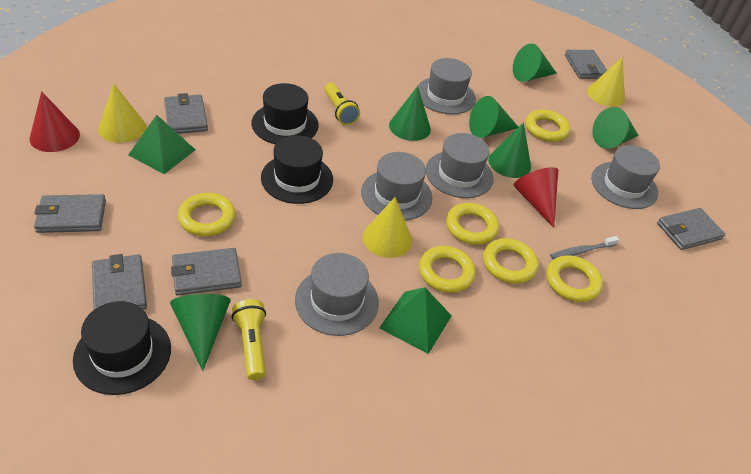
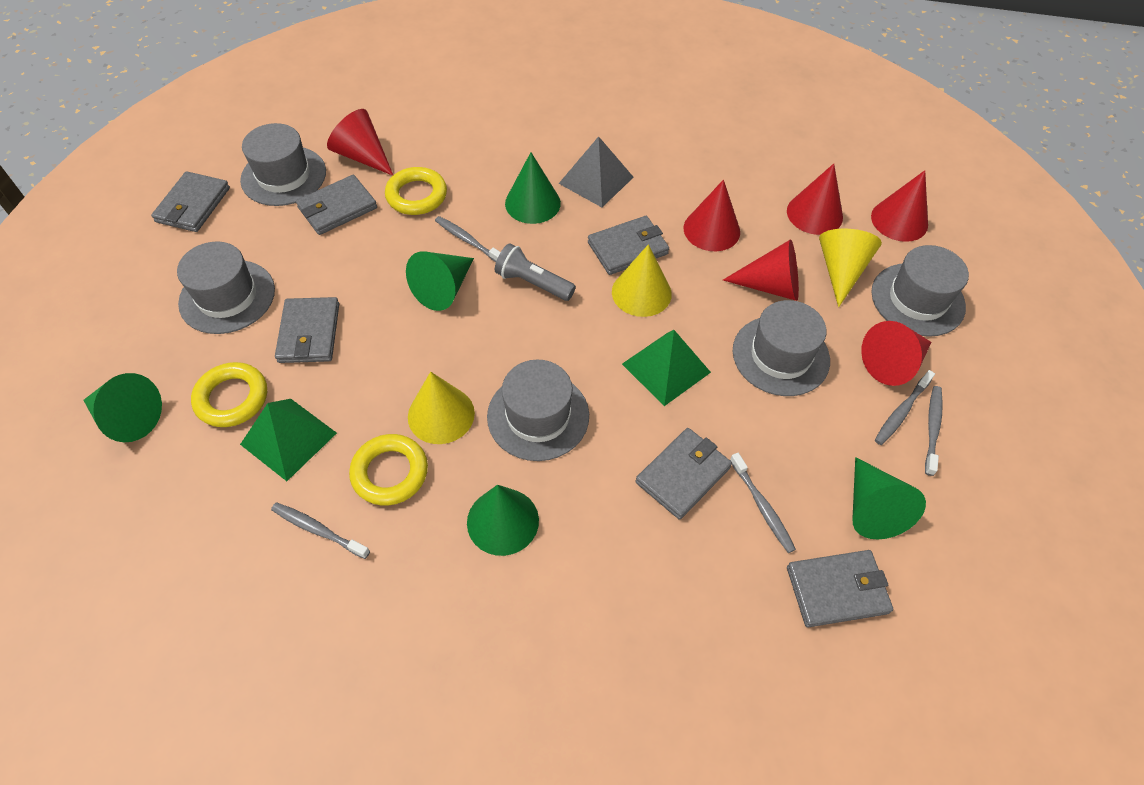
black hat: [73,301,171,395] [251,83,319,144] [261,135,333,204] = 3 -> none = 0
green cone: [170,294,231,371] [389,86,431,141] [469,96,518,138] [488,123,531,178] [513,43,557,82] [592,107,639,149] = 6 -> [83,373,162,442] [406,251,474,311] [467,485,539,556] [505,152,561,224] [852,457,926,539] = 5
grey flashlight: none = 0 -> [495,243,576,301] = 1
grey pyramid: none = 0 -> [559,136,633,207] = 1
grey toothbrush: [550,236,619,259] = 1 -> [271,503,370,559] [435,216,500,262] [730,453,796,553] [875,370,935,445] [925,386,943,476] = 5
red cone: [29,91,80,152] [513,167,558,228] = 2 -> [327,109,393,176] [684,180,740,251] [723,239,799,301] [787,164,843,235] [861,321,931,386] [871,170,928,242] = 6
yellow flashlight: [232,299,266,380] [324,83,360,125] = 2 -> none = 0
yellow ring: [178,193,236,236] [419,246,476,293] [446,203,499,245] [483,238,538,284] [525,109,571,142] [546,255,603,302] = 6 -> [191,362,267,427] [349,434,428,506] [385,167,447,215] = 3

